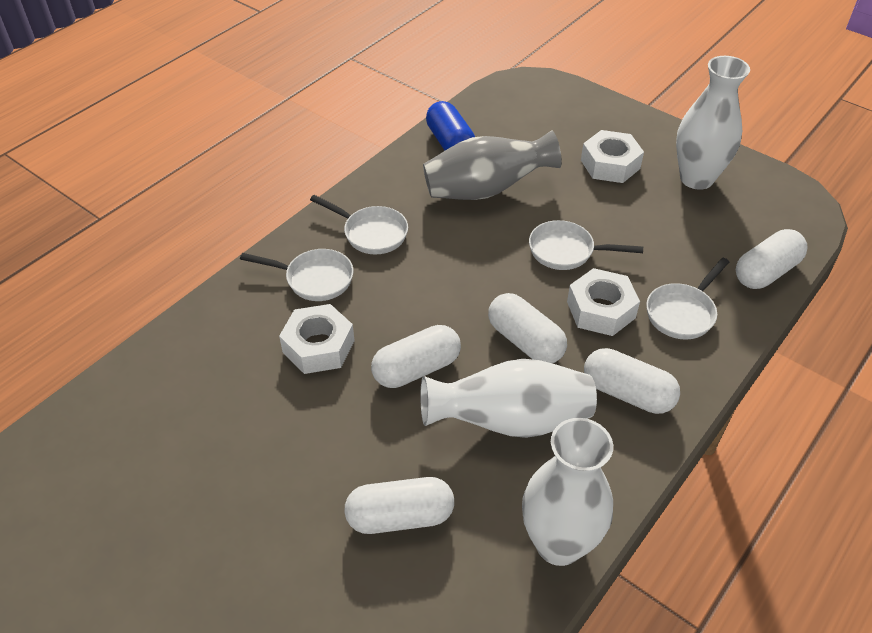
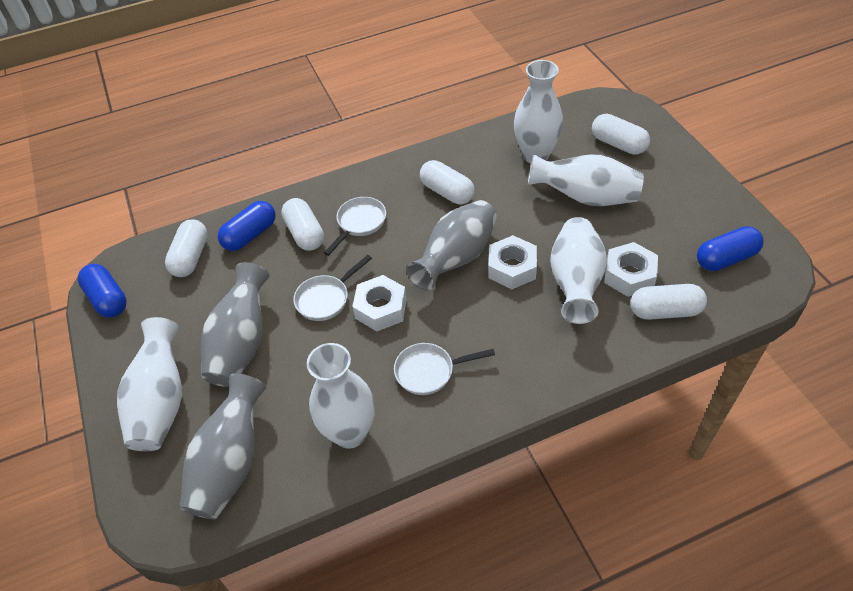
blue capsule: [426,101,475,150] = 1 -> [78,264,127,318] [218,201,276,251] [697,226,764,271] = 3
grey vase: [423,131,562,200] = 1 -> [180,373,266,519] [201,262,269,387] [406,200,497,291] = 3
white pan: [240,249,353,301] [310,195,408,254] [529,220,643,270] [646,258,729,340] = 4 -> [293,255,372,321] [324,197,386,256] [394,343,495,395] = 3
white vase: [420,359,597,438] [522,418,613,566] [676,56,750,190] = 3 -> [117,317,182,451] [307,343,375,449] [514,60,563,163] [528,154,644,206] [550,217,607,324] = 5

